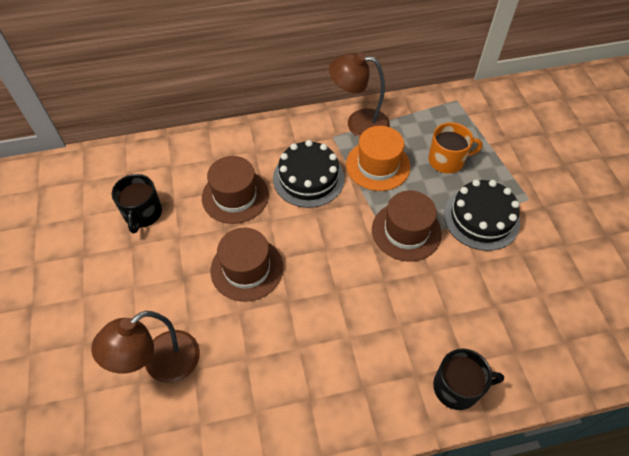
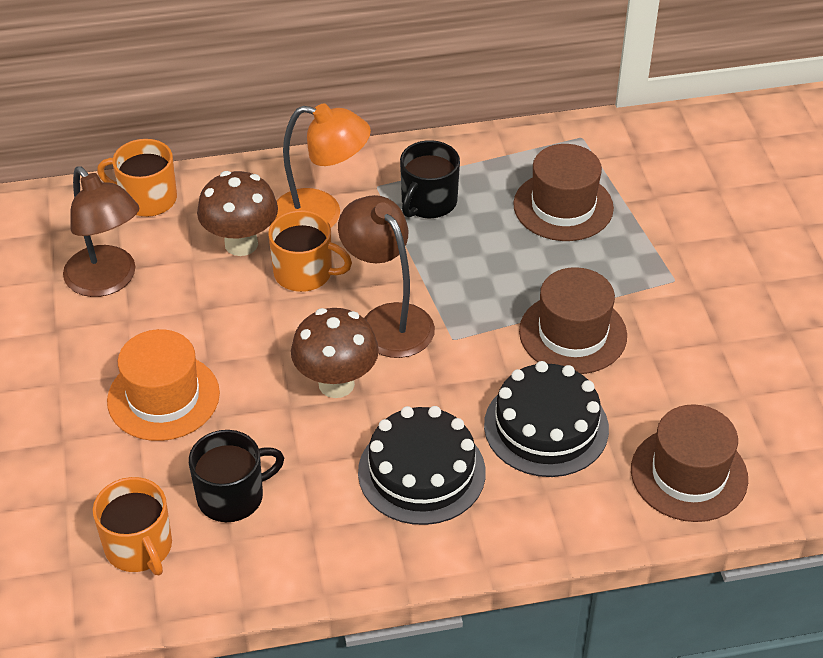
brown mushroom: none = 0 -> [197,171,278,256] [291,308,379,398] = 2
orange lamp: none = 0 -> [275,104,371,228] = 1
orange mug: [428,122,483,174] = 1 -> [93,477,172,575] [97,139,177,217] [268,210,352,292] = 3

